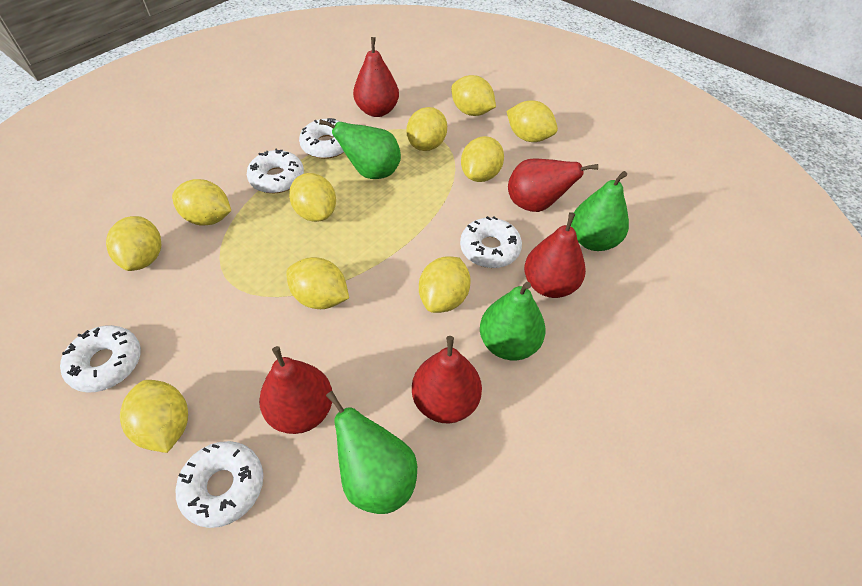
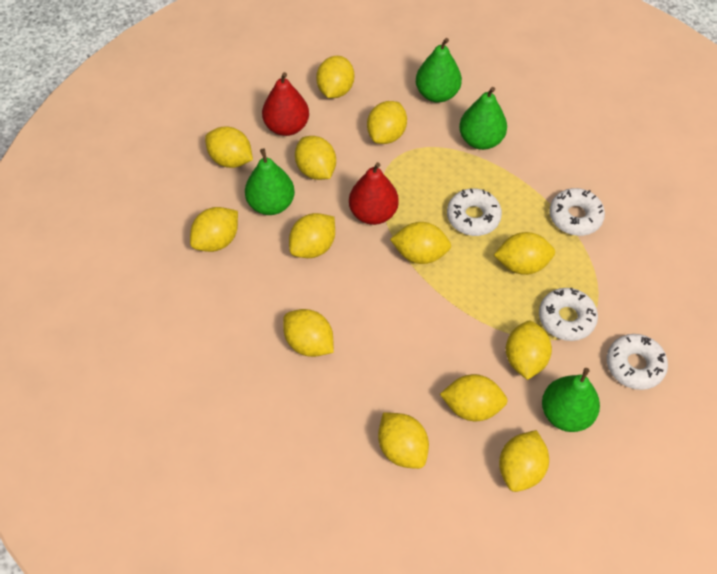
red pear: [259,346,332,434] [353,37,399,117] [412,336,482,423] [508,158,598,212] [524,212,586,298] = 5 -> [262,72,309,136] [349,162,399,225] = 2
white donut: [60,325,141,393] [176,441,263,528] [247,148,304,193] [299,118,344,159] [460,216,522,268] = 5 -> [447,188,502,236] [539,288,598,341] [549,188,605,236] [607,334,668,390] = 4
yellow lemon: [106,216,161,271] [120,380,188,453] [172,179,231,226] [286,257,349,309] [289,173,336,222] [407,107,447,151] [419,256,471,313] [451,75,496,116] [461,136,504,182] [507,100,558,142] = 10 -> [190,207,238,252] [205,126,253,168] [283,309,334,357] [289,213,335,258] [295,136,336,180] [316,56,354,98] [367,101,407,144] [378,412,429,469] [390,222,451,264] [440,374,508,421] [494,232,555,275] [499,430,549,492] [506,321,552,380] = 13

